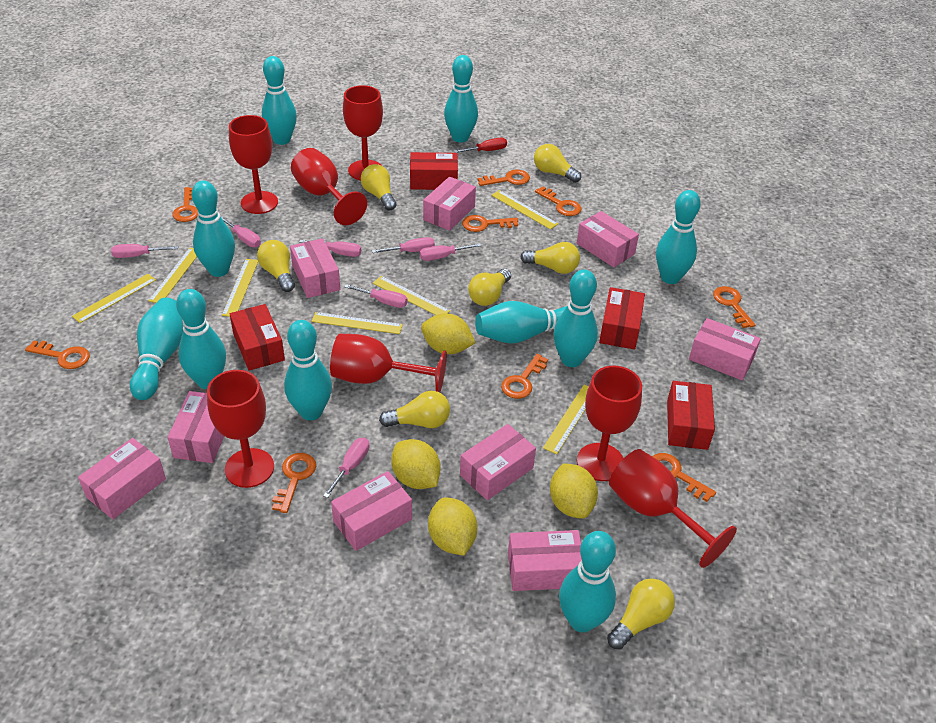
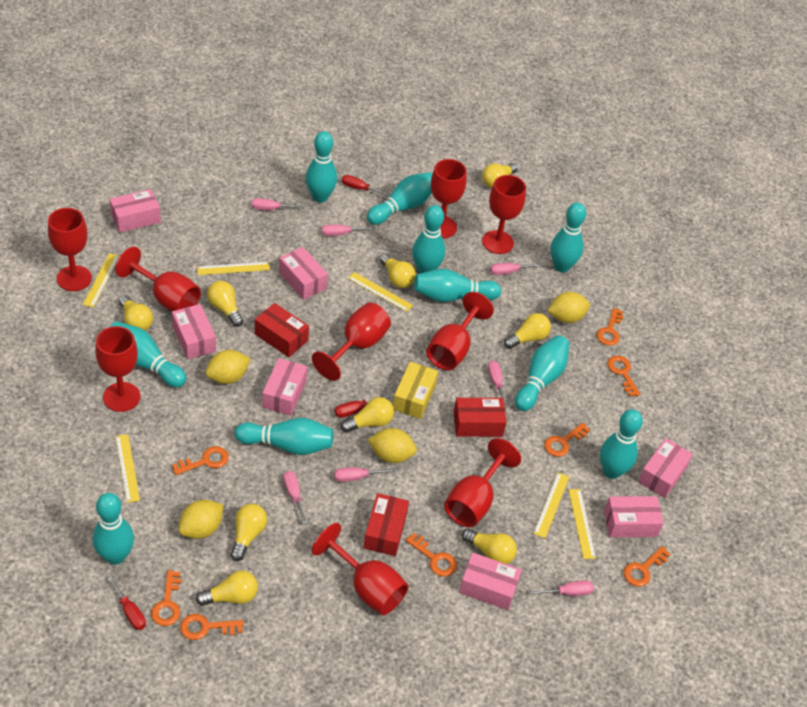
orange key: [25,341,90,369] [172,187,198,222] [272,453,316,513] [462,215,518,232] [478,170,530,186] [501,354,548,399] [535,187,582,216] [652,453,716,502] [713,286,755,328] = 9 -> [151,570,181,626] [172,446,229,475] [180,614,244,640] [406,533,457,577] [544,423,590,457] [597,308,623,346] [607,356,640,397] [624,546,671,587] = 8
pink box: [78,438,166,519] [168,391,224,463] [290,238,340,298] [331,471,412,551] [423,177,476,231] [460,424,536,500] [508,530,582,591] [577,211,639,267] [689,318,761,380] = 9 -> [110,189,161,233] [172,304,216,359] [262,358,307,416] [279,247,328,300] [459,552,522,610] [604,496,664,537] [638,438,693,498] = 7
red box: [230,304,285,371] [410,152,458,190] [599,287,645,349] [667,381,715,450] = 4 -> [255,303,309,357] [363,493,409,556] [453,398,507,437] = 3
red goblet: [207,370,274,488] [229,115,278,214] [291,148,367,225] [330,334,447,393] [343,85,383,180] [577,366,642,481] [609,449,737,568] = 7 -> [48,208,92,291] [95,326,140,412] [115,247,201,311] [312,302,391,381] [312,523,409,615] [426,292,494,370] [431,159,467,238] [444,438,521,527] [482,175,526,254] = 9
red screwdriver: [454,138,507,153] = 1 -> [107,576,146,630] [335,395,390,418] [342,175,390,196] = 3
yellow box: none = 0 -> [393,362,438,419] = 1
yellow light bulb: [257,240,295,292] [361,164,397,211] [379,391,450,428] [468,268,511,306] [520,242,580,274] [534,144,581,183] [607,578,675,650] = 7 -> [119,295,153,331] [196,570,258,606] [207,281,243,327] [230,504,267,561] [341,397,394,433] [380,253,416,288] [462,529,517,564] [482,163,518,188] [504,313,551,349] = 9
yellow ruler: [72,274,156,323] [148,248,197,303] [222,259,258,317] [311,312,403,334] [373,276,450,315] [491,190,558,229] [543,385,589,454] = 7 -> [83,253,120,308] [115,434,140,503] [197,262,270,275] [348,272,413,312] [533,472,569,538] [568,489,596,559] = 6

